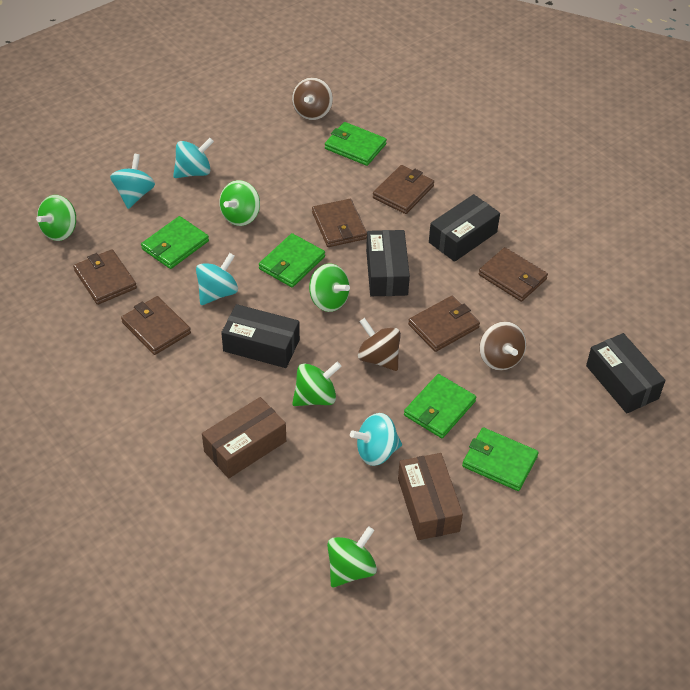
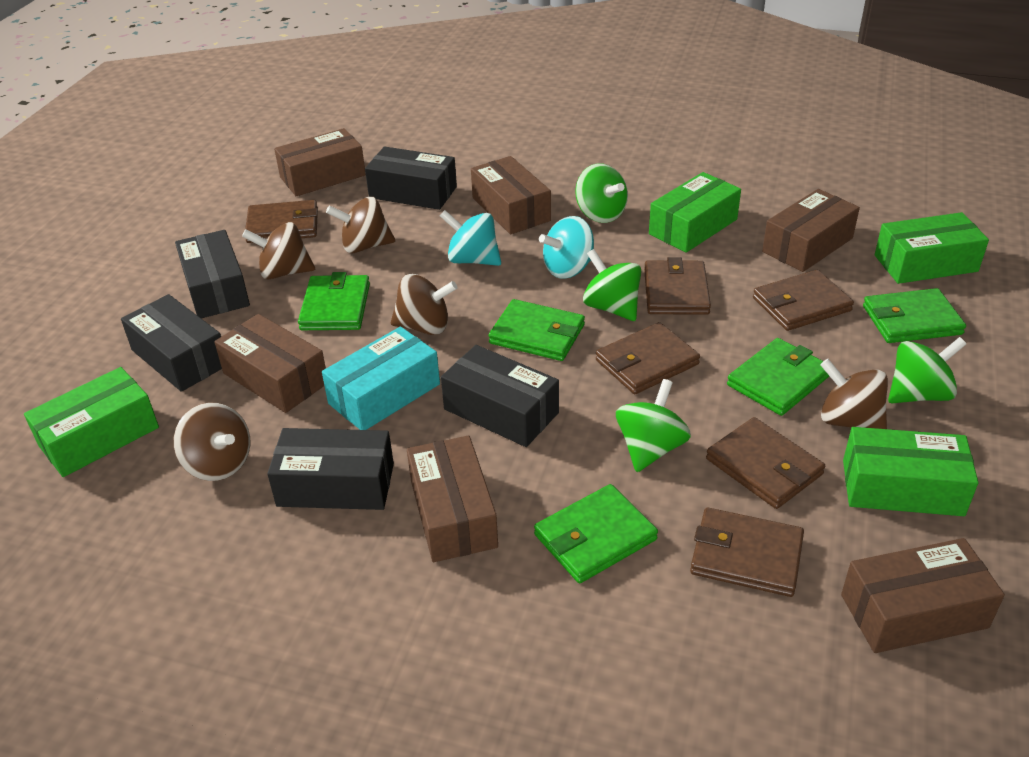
black box: [221,304,300,368] [366,230,410,296] [429,194,500,262] [586,333,665,414] = 4 -> [121,294,222,392] [175,230,250,318] [267,428,394,510] [365,146,457,210] [441,345,559,447] = 5
brown box: [202,397,286,479] [398,453,463,540] = 2 -> [214,314,326,413] [274,128,366,196] [407,435,498,562] [471,156,551,234] [762,189,860,272] [841,538,1005,653] = 6
brown spinning top: [292,77,333,120] [358,318,401,371] [479,321,526,371] = 3 -> [174,403,250,481] [242,222,315,280] [326,197,395,253] [391,274,457,335] [820,359,888,429] = 5
green box: none = 0 -> [24,367,159,477] [649,172,741,253] [843,427,978,516] [875,212,989,284] = 4
green spinning top: [36,195,76,241] [219,180,260,226] [292,362,342,406] [309,264,350,312] [327,526,377,587] = 5 -> [575,163,628,223] [583,249,641,321] [616,379,691,472] [888,337,966,403] = 4
turquoise box: none = 0 -> [322,327,440,430] = 1
turquoise spinning top: [110,154,155,209] [173,138,214,178] [196,253,238,305] [350,413,402,466] = 4 -> [440,210,501,266] [539,216,594,279] = 2

